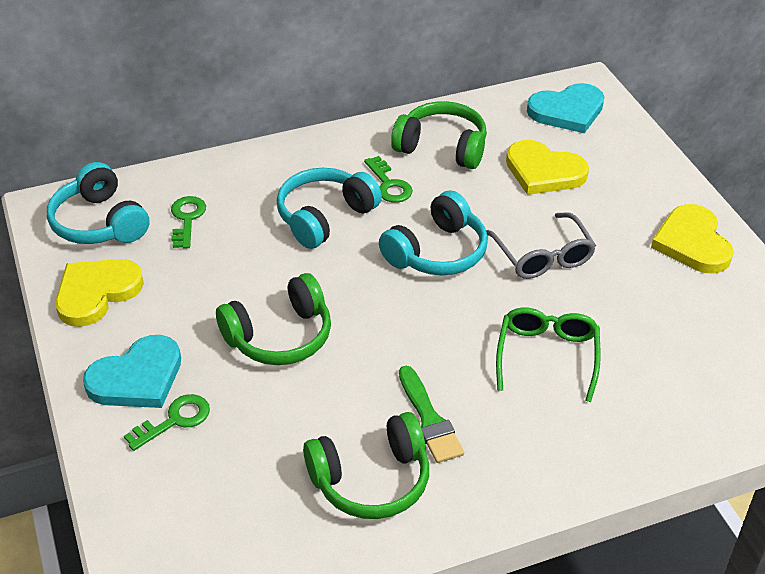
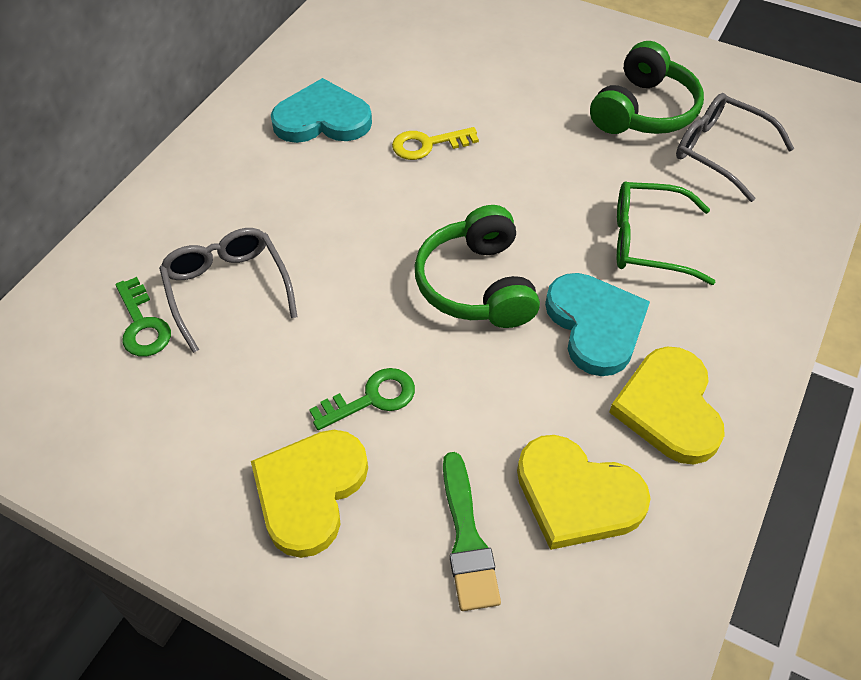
green headphones: [216,273,331,365] [303,412,429,519] [391,101,487,169] = 3 -> [415,205,540,328] [590,41,704,134] = 2
green key: [124,394,210,451] [171,196,206,249] [364,156,413,203] = 3 -> [115,277,171,357] [309,368,415,430] = 2
grey glasses: [486,212,596,279] = 1 -> [159,228,298,353] [676,93,794,202] = 2
turquoise headphones: [47,162,149,244] [277,168,382,249] [379,190,488,275] = 3 -> none = 0
yellow key: none = 0 -> [392,127,479,160] = 1

